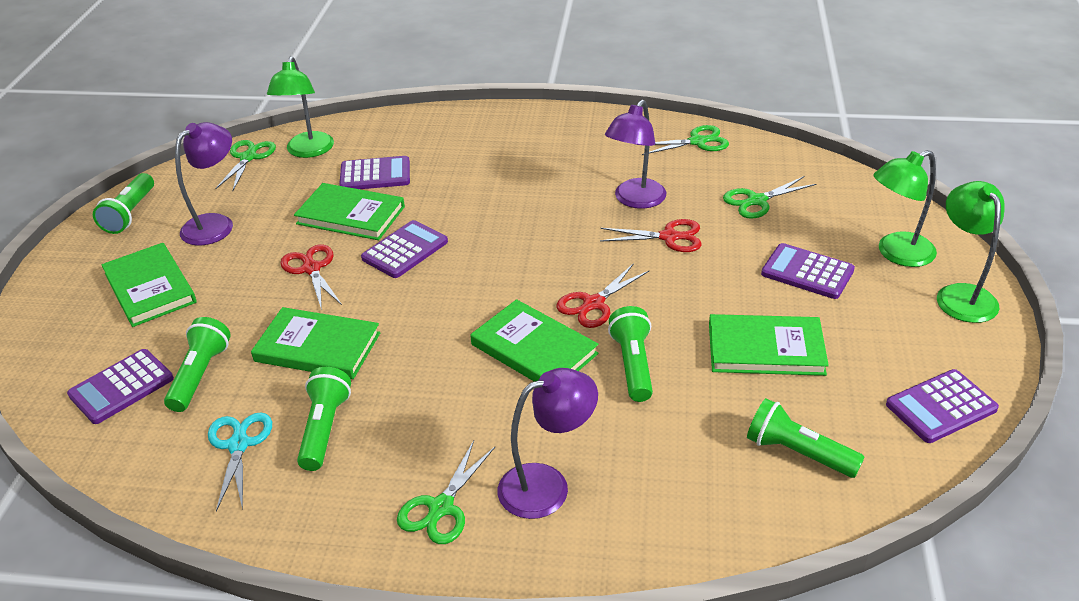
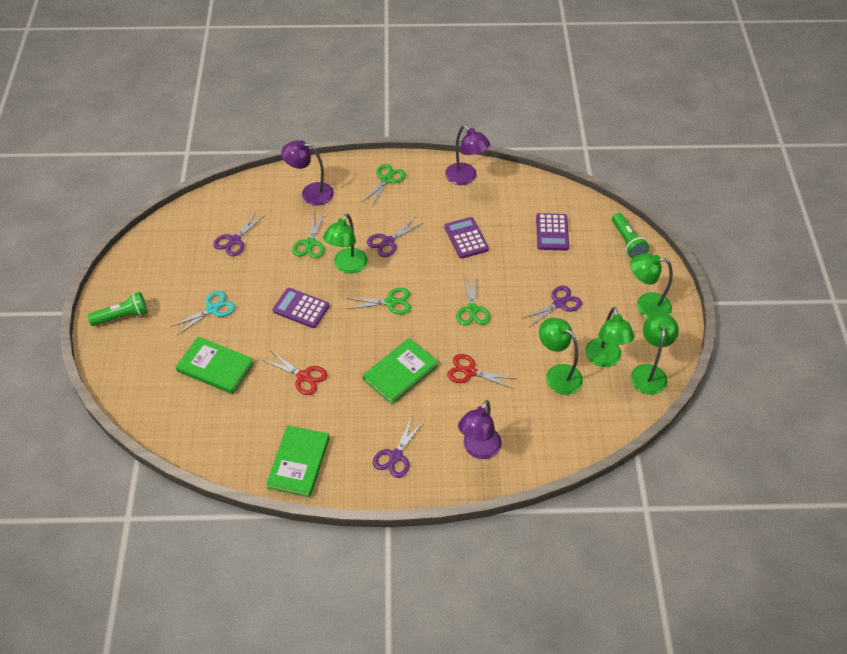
green book: [101,243,197,327] [251,307,380,379] [294,183,405,240] [471,299,598,382] [709,314,829,376] = 5 -> [176,337,254,394] [266,425,330,497] [363,338,438,404] = 3
green flashlight: [93,173,154,234] [164,317,231,412] [297,367,351,471] [608,306,653,402] [747,398,865,478] = 5 -> [87,292,148,326] [612,213,649,258] = 2
green lamp: [267,56,334,158] [873,150,937,267] [937,181,1005,323] = 3 -> [323,213,368,274] [539,318,583,395] [585,307,634,367] [630,253,673,318] [631,313,679,395] = 5
purple calculator: [67,349,174,424] [339,156,410,189] [361,220,448,278] [761,243,855,299] [886,369,999,443] = 5 -> [273,288,329,328] [444,217,489,259] [536,213,569,250] = 3
purple scissors: none = 0 -> [213,212,265,256] [367,217,423,257] [373,417,424,478] [521,286,582,327] = 4
red scissors: [280,244,342,310] [556,263,649,328] [600,219,702,252] = 3 -> [262,351,327,395] [447,354,517,389] = 2

